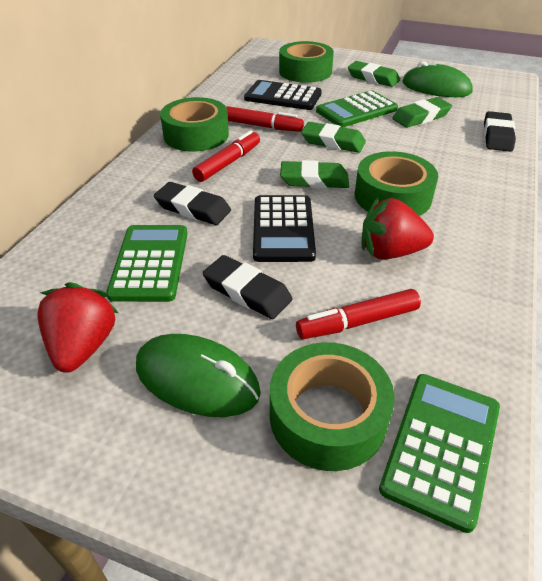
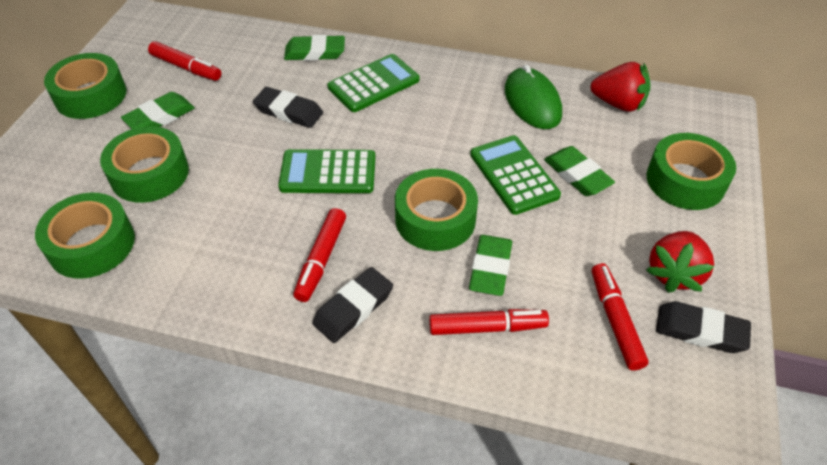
black calculator: [244,80,322,110] [253,195,316,262] = 2 -> none = 0
green mouse: [136,334,261,417] [403,61,473,97] = 2 -> [505,65,562,129] = 1
green tape: [160,97,229,152] [270,342,395,471] [279,41,334,83] [355,151,438,216] = 4 -> [35,193,135,279] [44,53,127,119] [100,126,189,203] [395,169,478,251] [647,133,736,210] = 5
red marker: [192,130,260,182] [226,106,304,132] [296,289,421,339] = 3 -> [148,41,221,81] [293,208,346,302] [429,309,549,335] [592,263,649,371] = 4

